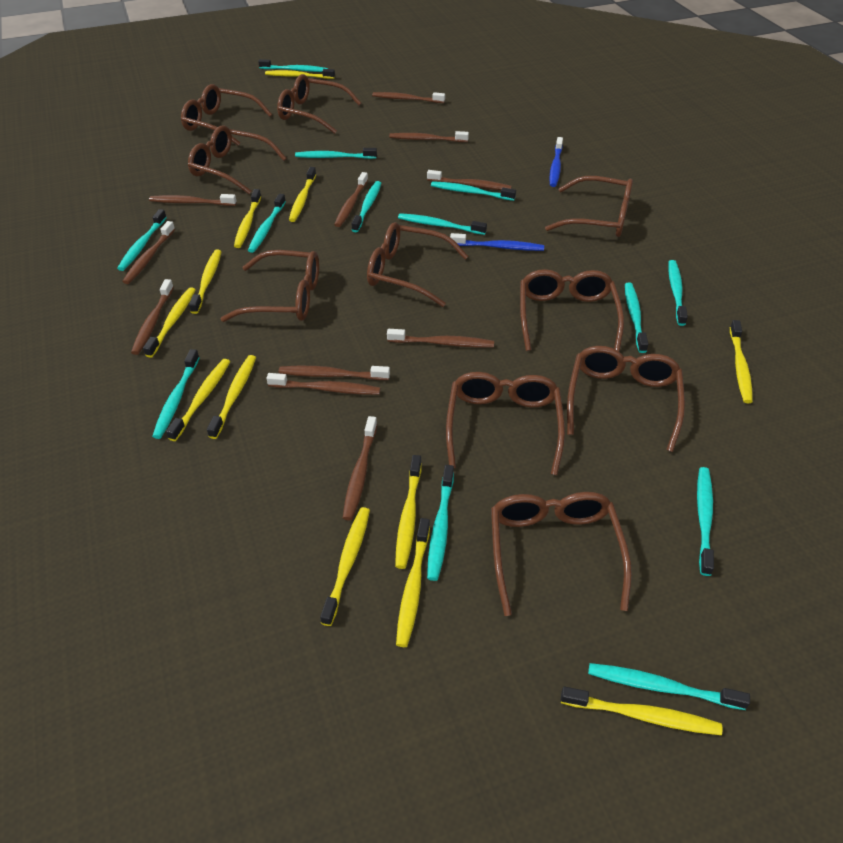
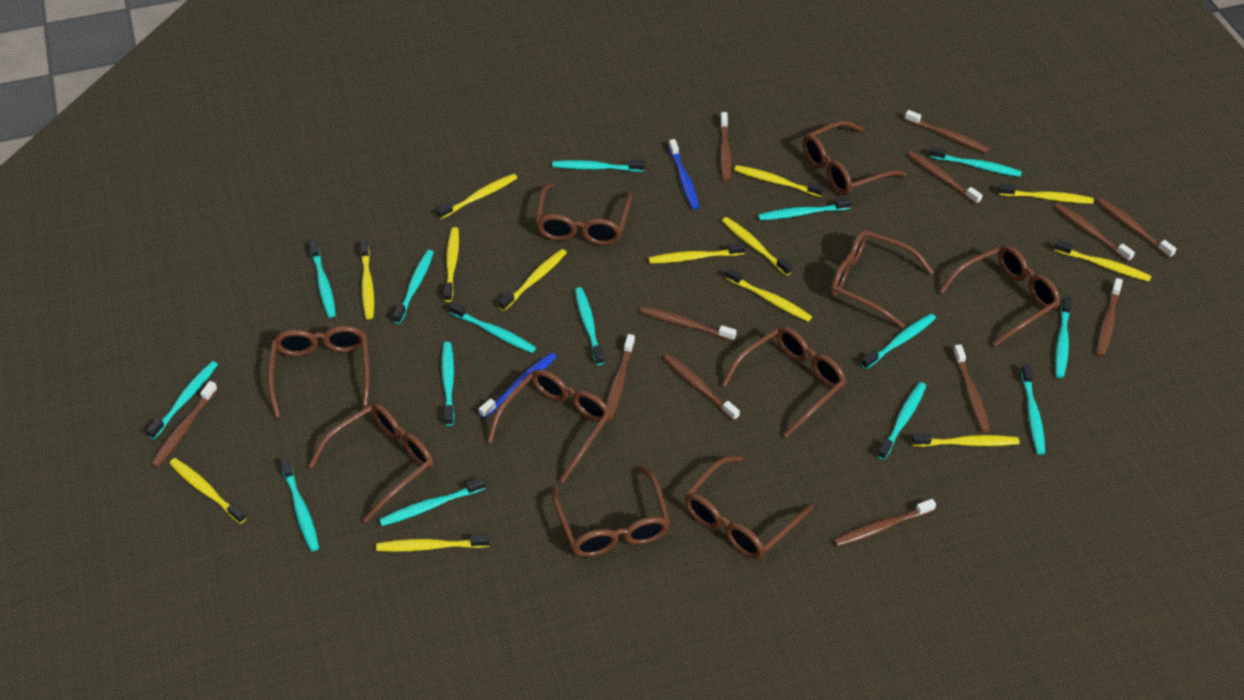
brown toothbrush: [122,221,175,284] [131,279,174,355] [149,194,237,206] [267,373,380,395] [278,366,390,380] [334,172,368,227] [343,416,377,521] [372,92,445,103] [387,329,494,348] [389,131,469,142] [427,170,512,190] = 11 -> [151,381,218,467] [606,334,635,420] [640,306,737,341] [664,354,740,421] [720,112,731,182] [834,499,936,547] [905,110,989,153] [907,151,983,204] [953,344,990,433] [1055,203,1135,262] [1097,278,1123,357] [1098,198,1177,258] = 12
turquoise toothbrush: [117,209,167,271] [152,349,200,439] [248,194,286,253] [258,59,328,72] [295,148,377,159] [351,181,381,232] [398,213,487,235] [427,465,454,581] [431,181,516,201] [588,663,750,710] [625,282,648,353] [668,260,688,326] [697,467,714,576] = 13 -> [146,361,218,439] [280,458,319,551] [309,240,336,318] [379,477,486,526] [393,250,434,324] [441,342,454,426] [449,302,536,353] [552,160,644,172] [575,287,604,365] [758,198,852,220] [861,313,936,369] [878,382,926,460] [930,146,1022,177] [1021,364,1045,454] [1055,295,1072,378] = 15
yellow toothbrush: [143,287,196,358] [166,359,230,441] [189,249,222,314] [207,355,256,439] [234,189,261,248] [265,69,335,79] [289,167,316,222] [320,507,370,626] [395,455,422,569] [396,518,430,647] [561,686,722,735] [730,320,753,404] = 12 -> [169,458,246,524] [360,240,374,319] [376,534,490,552] [436,174,517,219] [444,227,459,302] [499,249,567,311] [649,243,745,264] [722,217,792,276] [725,268,812,322] [734,165,824,197] [912,434,1019,447] [999,184,1094,204] [1054,240,1151,282] = 13

